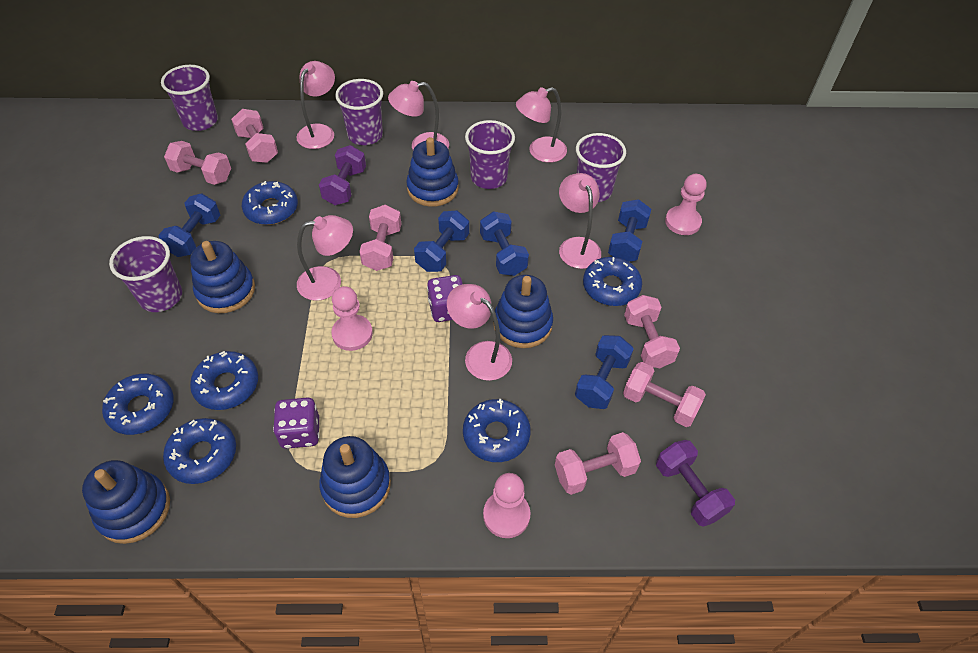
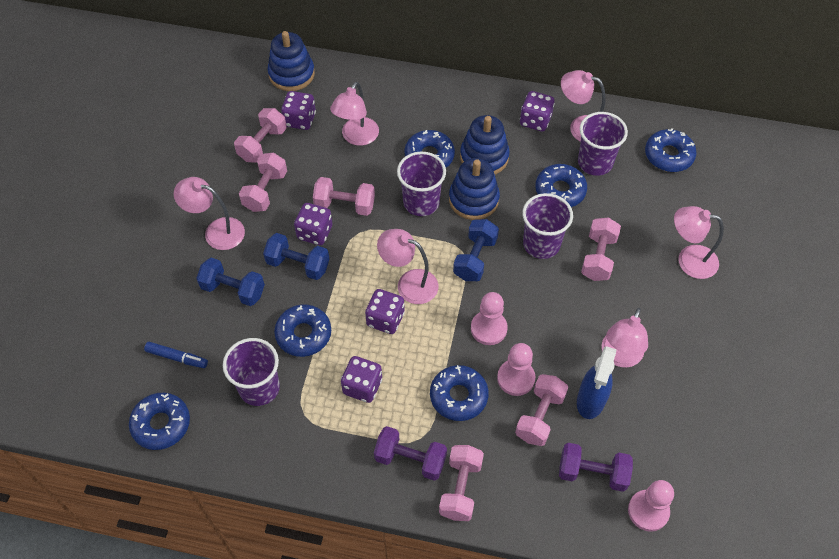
blue dumbbell: [158,194,220,257] [414,210,469,272] [480,211,529,276] [575,335,634,409] [608,199,651,262] = 5 -> [196,258,265,306] [263,233,329,280] [453,219,499,281] = 3
blue marker: none = 0 -> [144,342,208,368] = 1
blue spray bottle: none = 0 -> [577,346,617,419] = 1
blue stacking toy: [82,460,170,544] [190,241,255,313] [319,436,391,518] [407,137,459,207] [493,275,553,348] = 5 -> [268,31,315,91] [449,158,500,220] [460,115,510,175] = 3
purple cup: [109,236,182,312] [161,65,218,131] [335,79,383,145] [465,120,515,189] [576,133,626,202] = 5 -> [223,338,280,406] [397,152,446,216] [522,193,573,259] [578,112,628,176] = 4
purple dice: [273,398,320,449] [427,275,463,322] = 2 -> [281,91,316,130] [294,203,333,245] [341,356,382,403] [365,289,405,334] [520,91,555,132] = 5

